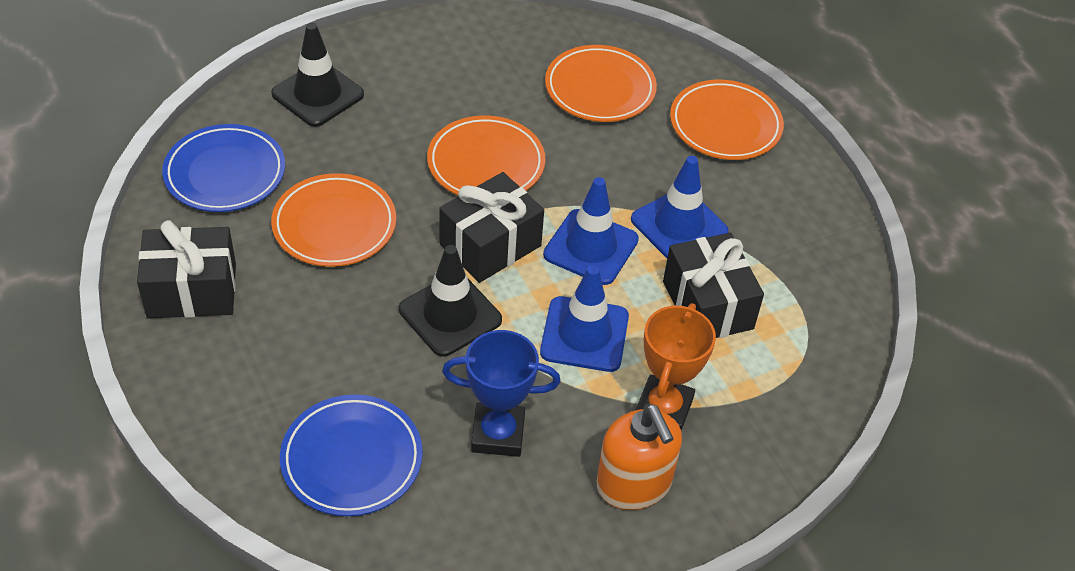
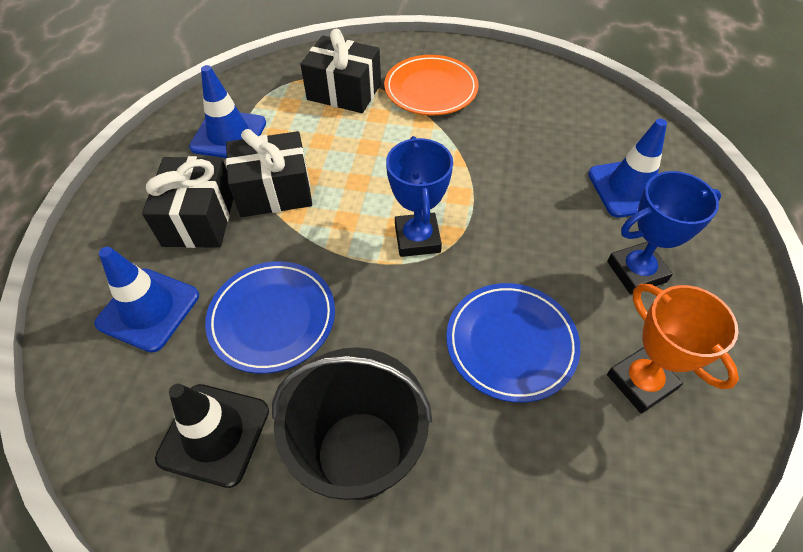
black bucket: none = 0 -> [272,347,432,500] = 1
black traffic cone: [271,23,364,127] [399,245,502,357] = 2 -> [155,384,269,488] = 1
blue trophy: [442,330,560,457] = 1 -> [386,136,453,257] [607,171,721,294] = 2
orange plate: [271,173,396,267] [427,115,545,195] [545,45,657,122] [670,80,784,160] = 4 -> [384,55,479,116] = 1
orange soap dispenser: [597,404,682,510] = 1 -> none = 0

